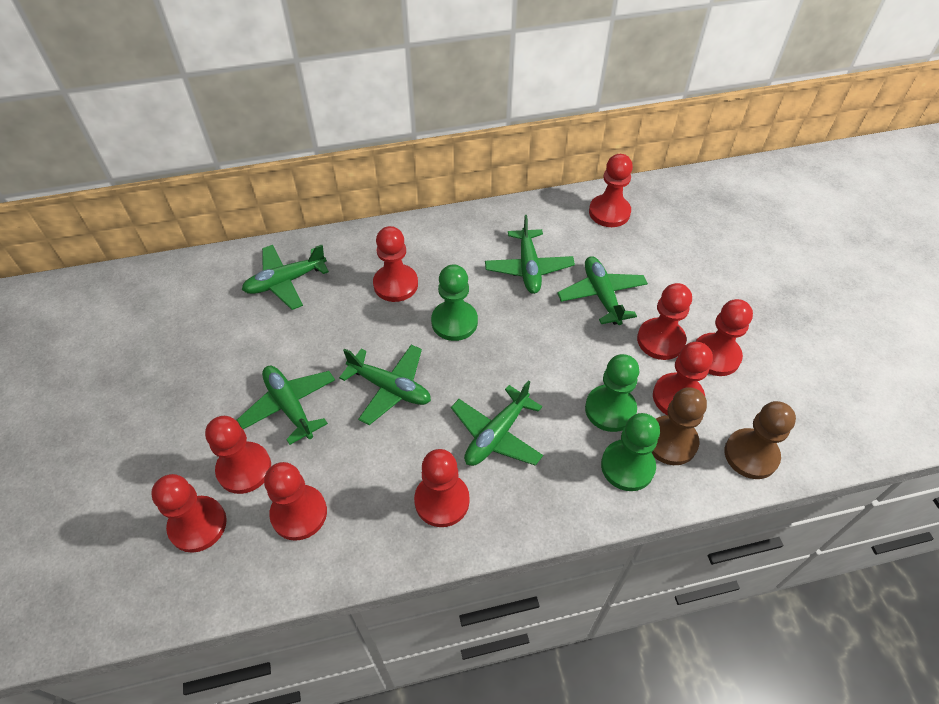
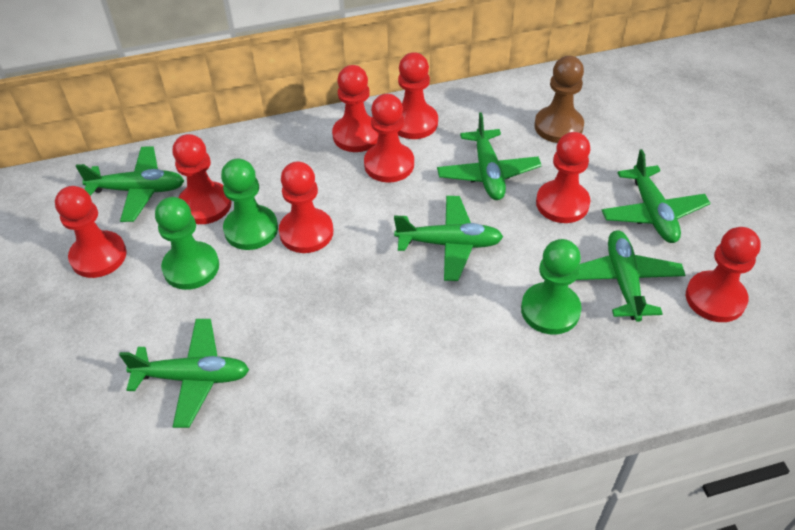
brown pawn: [652,387,707,465] [724,401,796,479] = 2 -> [534,56,584,143] = 1
red pawn: [151,474,227,553] [205,416,271,494] [264,462,327,541] [373,226,418,302] [414,449,470,527] [589,154,633,227] [637,283,692,360] [653,342,713,415] [695,299,753,376] = 9 -> [55,186,127,278] [173,134,232,224] [279,161,333,253] [332,65,379,152] [364,94,414,183] [398,52,438,139] [536,132,590,223] [686,227,761,322] = 8

